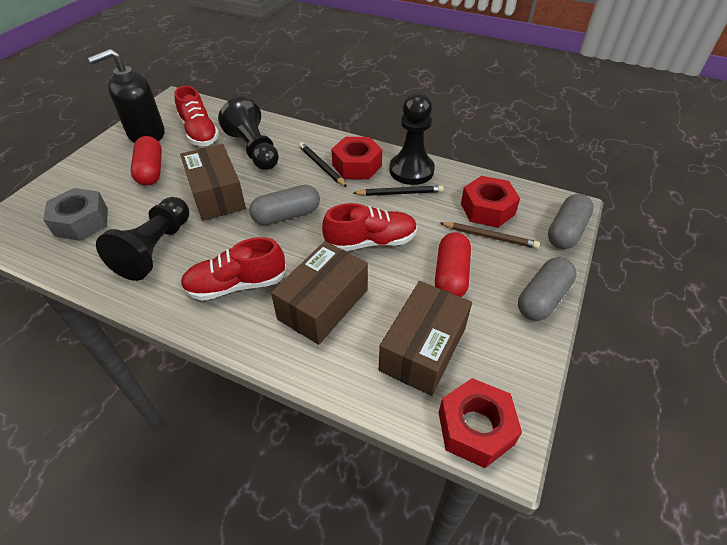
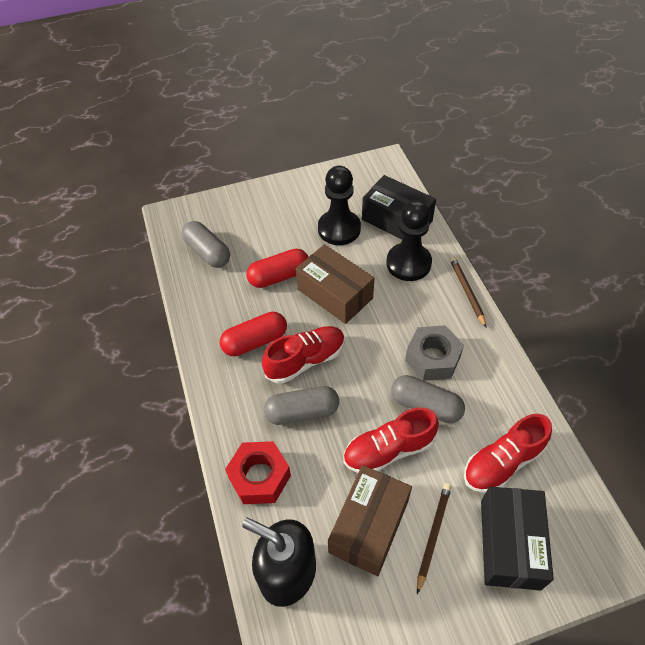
black box: none = 0 -> [362,175,436,239] [481,487,554,591] = 2
black pawn: [96,197,189,281] [218,97,279,170] [389,93,435,185] = 3 -> [318,166,361,245] [387,200,432,281] = 2
black pencil: [299,142,347,187] [353,185,444,196] = 2 -> none = 0
brown box: [180,144,246,221] [271,241,368,345] [379,281,472,396] = 3 -> [296,244,374,324] [328,465,412,576] = 2
brown pencil: [440,222,540,249] = 1 -> [417,483,452,594] [450,257,487,328] = 2
red nut: [331,137,382,179] [438,378,522,468] [461,176,520,228] = 3 -> [225,441,291,504] = 1

